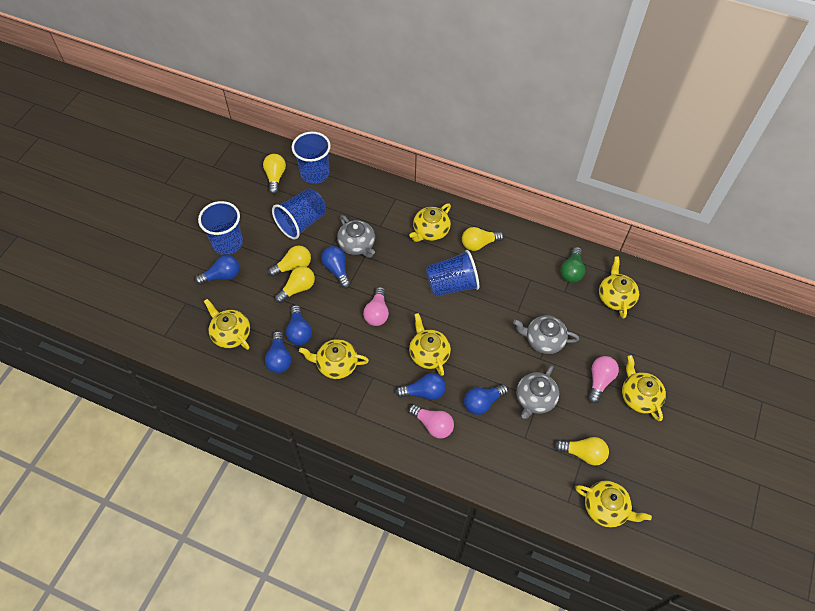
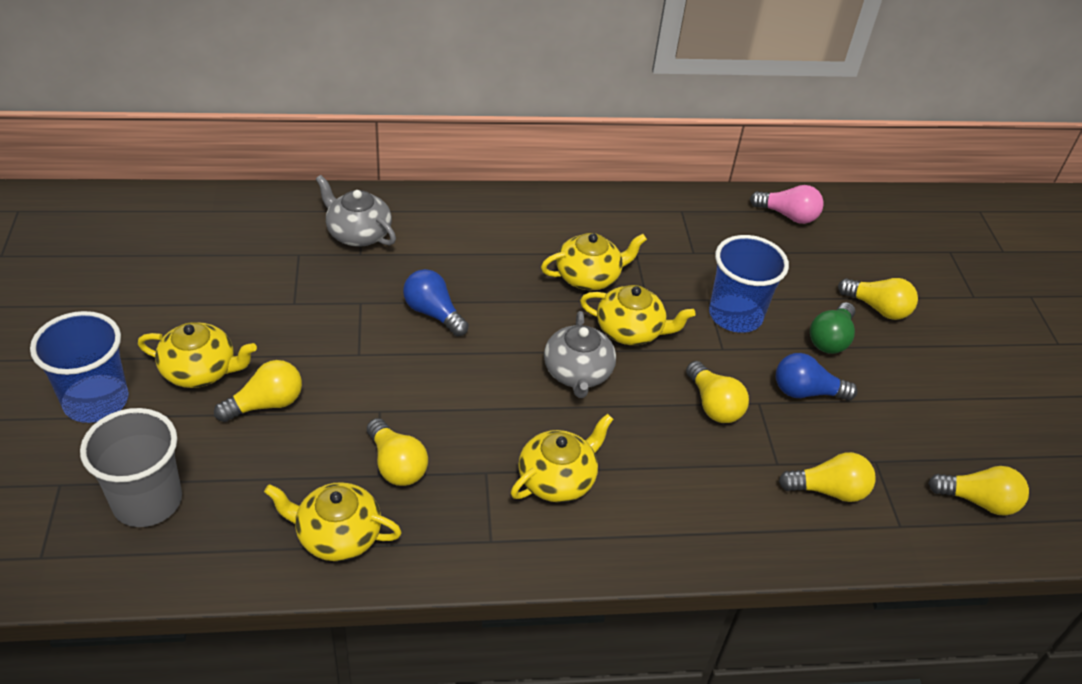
blue cup: [198,201,243,255] [272,189,326,239] [292,132,331,184] [426,250,479,297] = 4 -> [30,311,129,423] [709,235,789,333] = 2
blue light bulb: [195,255,239,285] [265,331,291,373] [286,305,312,345] [321,246,351,288] [395,373,446,400] [464,384,508,415] = 6 -> [403,269,469,336] [776,353,858,401] = 2
grey cup: none = 0 -> [80,408,182,527] = 1
grey teapot: [337,215,375,258] [513,315,579,354] [516,366,559,419] = 3 -> [316,175,396,247] [544,311,616,398] = 2
pink light bulb: [363,287,389,326] [408,404,454,439] [588,356,619,403] = 3 -> [750,185,824,224] = 1
yellow light bulb: [263,154,286,194] [268,246,311,277] [275,266,315,303] [462,227,504,251] [555,437,609,466] = 5 -> [214,360,302,422] [367,418,428,486] [686,361,749,423] [779,452,876,502] [838,278,918,320] [928,466,1029,516] = 6
yellow teapot: [204,299,250,350] [299,339,369,379] [409,313,451,376] [410,203,451,242] [575,481,652,528] [599,257,639,319] [622,355,666,421] = 7 -> [138,322,257,388] [264,482,402,561] [511,414,613,502] [541,233,647,290] [580,285,696,345] = 5

